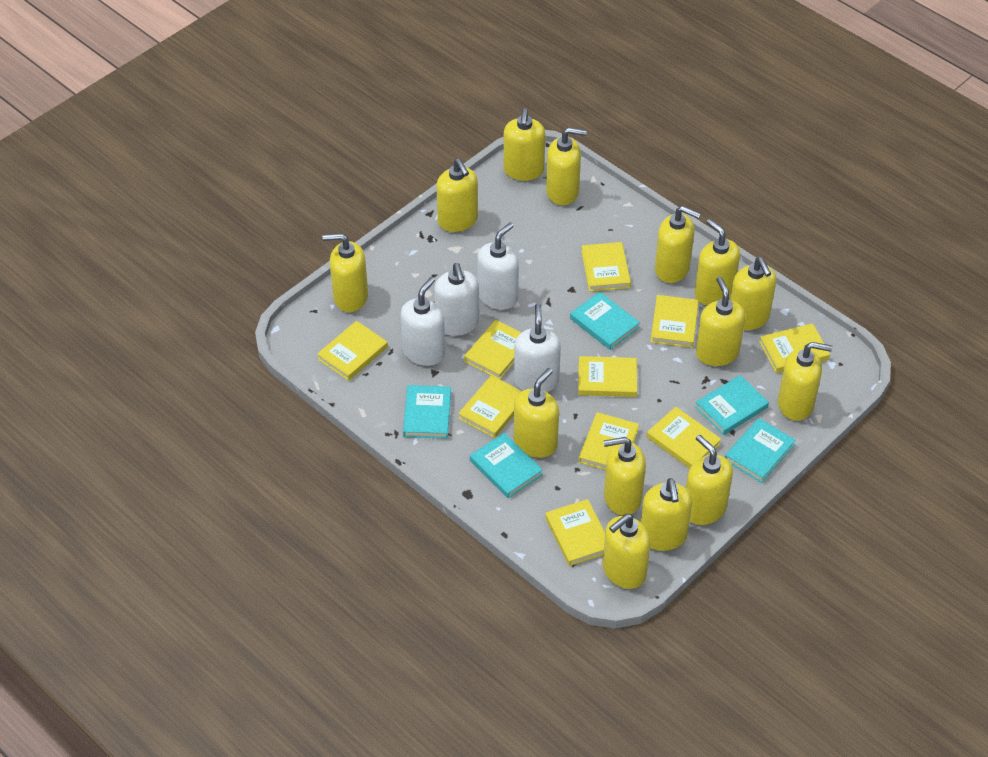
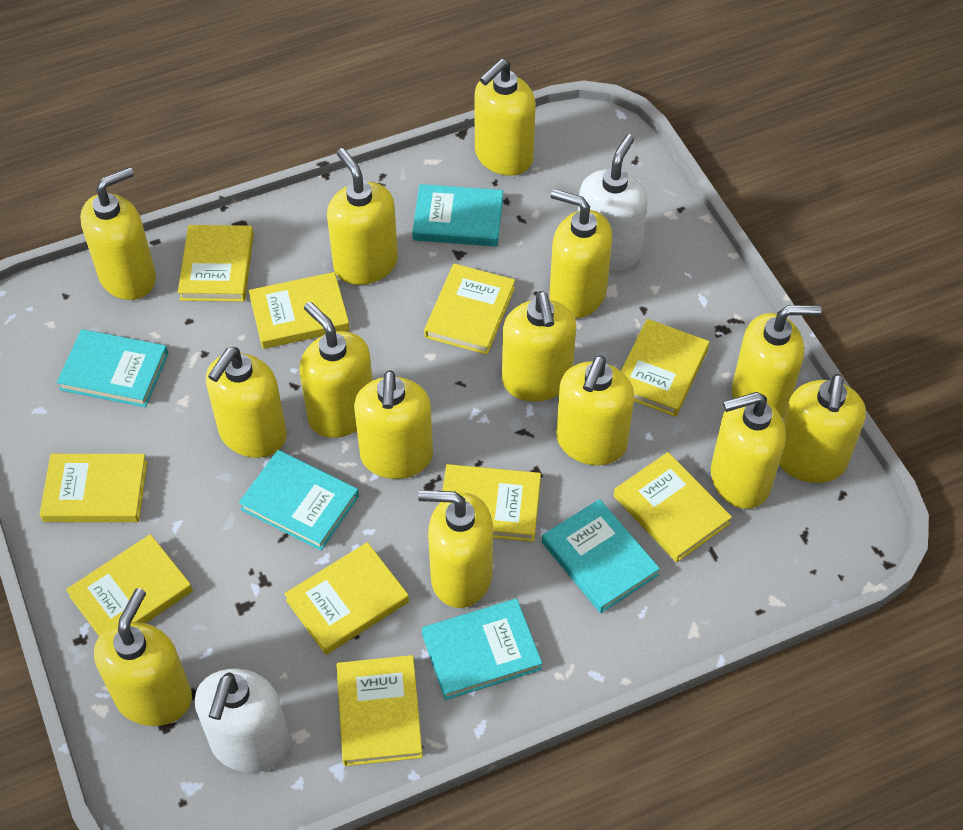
white soap dispenser: [400,277,445,366] [434,263,479,336] [477,222,519,310] [514,304,561,392] = 4 -> [195,669,290,773] [578,134,648,272] = 2

